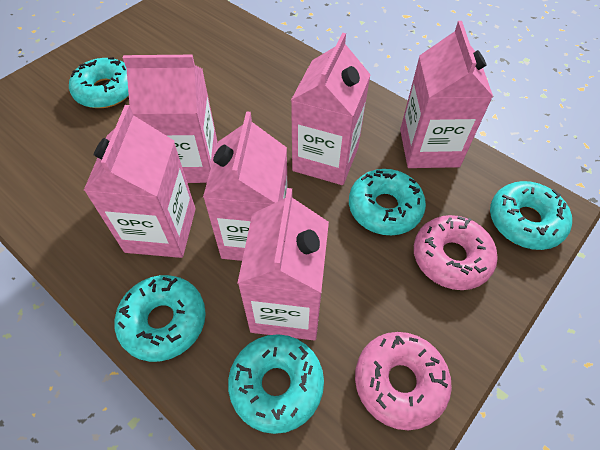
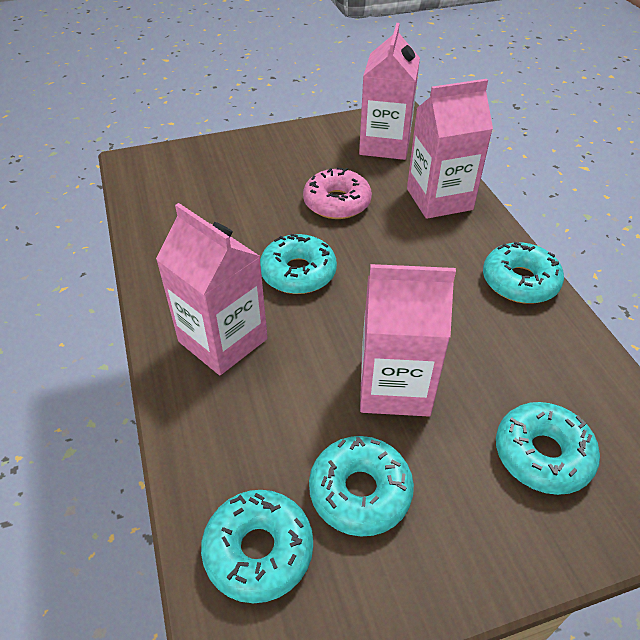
pink carton: [83,105,196,258] [123,55,218,183] [203,111,288,261] [238,188,329,340] [291,32,371,185] [400,21,493,168] = 6 -> [156,203,268,375] [359,23,420,160] [360,264,456,417] [407,79,493,219] = 4
pink donut: [355,332,452,430] [414,215,498,290] = 2 -> [303,167,372,219] = 1

